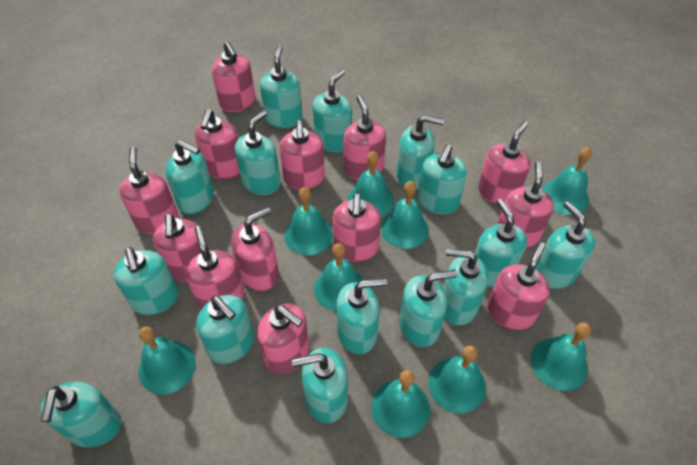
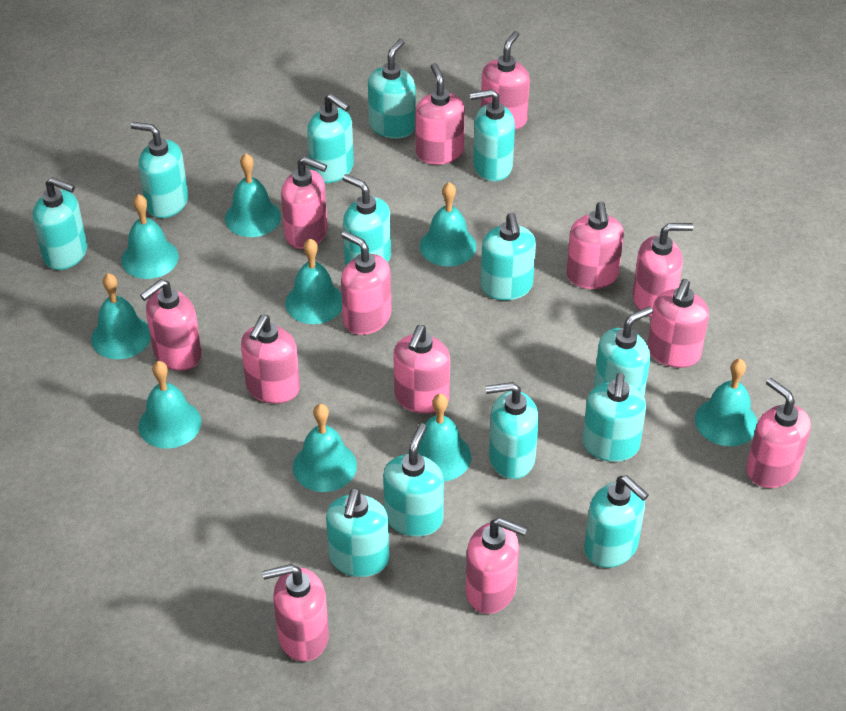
turquoise soap dispenser: [40,382,121,447] [114,247,178,315] [166,140,214,214] [196,295,254,364] [235,111,281,195] [260,45,303,128] [292,348,348,423] [312,69,352,152] [336,278,387,354] [397,115,444,190] [399,270,458,347] [418,144,467,214] [443,249,488,326] [475,199,527,287] [536,201,595,289] = 15 -> [33,177,87,270] [131,122,188,218] [307,94,354,183] [326,487,390,577] [343,174,391,266] [368,39,416,139] [383,423,444,537] [470,89,515,181] [480,213,536,300] [485,382,539,479] [582,373,646,462] [584,475,649,568] [594,306,653,396] = 13

